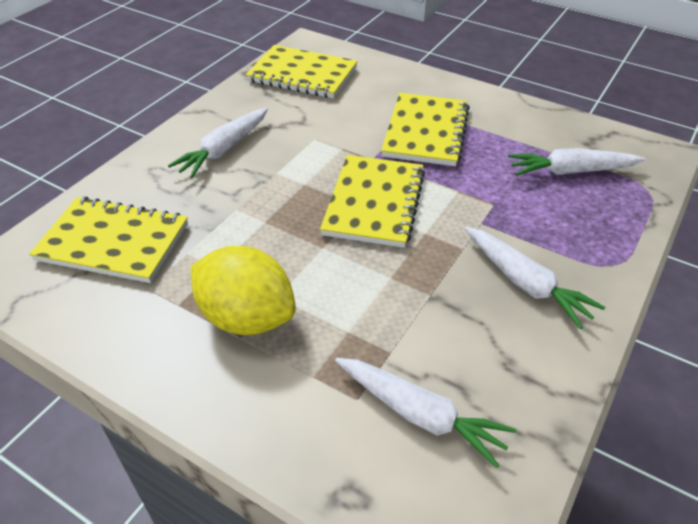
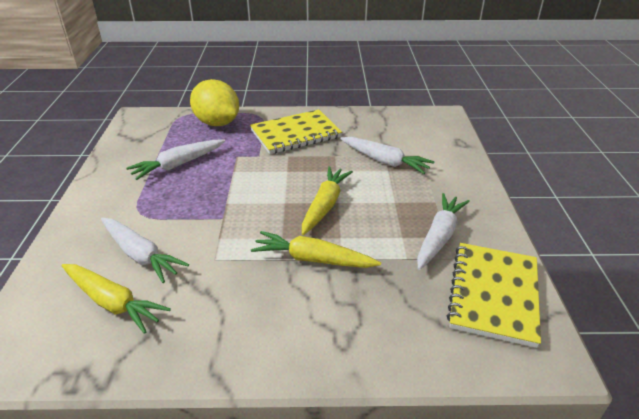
yellow carrot: none = 0 -> [62,264,171,334] [251,231,381,268] [302,166,353,235] = 3
yellow notebook: [29,197,188,283] [246,45,358,98] [320,155,425,248] [381,93,470,166] = 4 -> [250,110,342,154] [447,243,541,348] = 2

